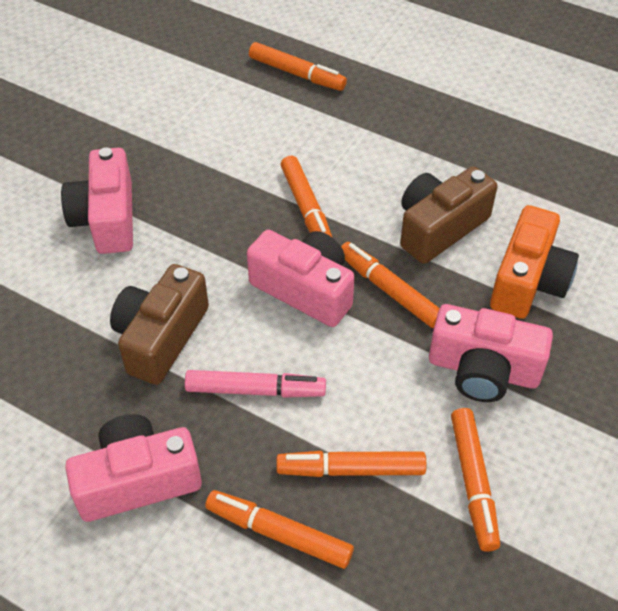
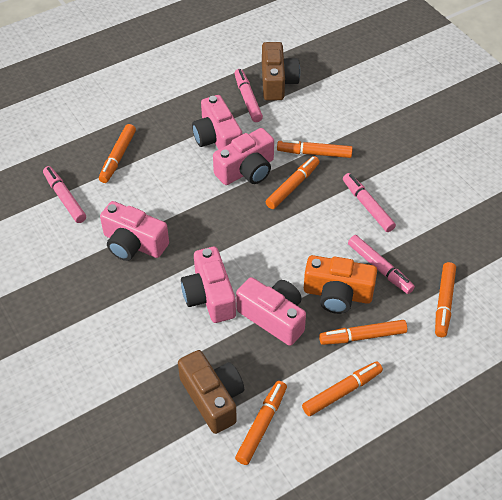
orange marker: [205,490,354,569] [249,42,347,91] [276,451,426,477] [281,156,333,238] [341,242,440,328] [451,408,500,551] = 6 -> [99,124,136,183] [235,381,287,465] [266,156,320,209] [277,140,353,158] [302,362,383,416] [319,320,407,345] [435,262,456,337] = 7
pink camera: [61,147,133,254] [65,414,202,522] [247,230,355,327] [429,304,553,402] = 4 -> [100,201,169,261] [181,247,236,323] [192,95,243,150] [213,128,274,185] [236,277,306,346] = 5
pink marker: [185,370,326,398] = 1 -> [43,166,86,223] [234,69,263,122] [343,173,396,232] [348,235,415,294] = 4

